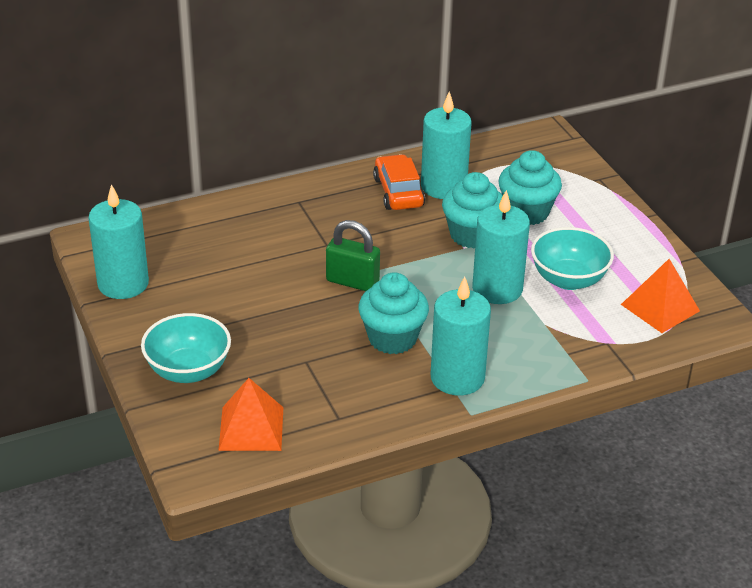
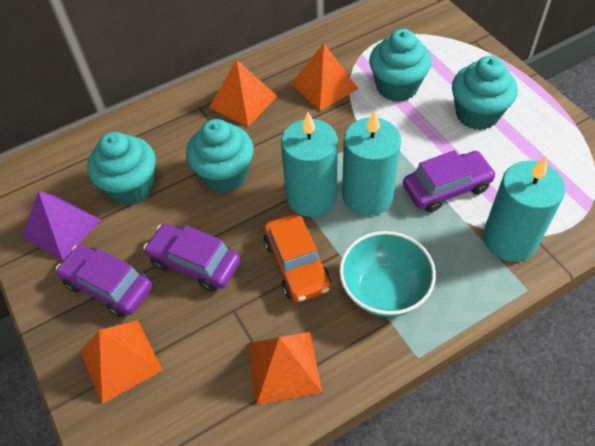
green padlock: [326,220,380,291] = 1 -> none = 0
orange pyramid: [218,378,283,451] [621,259,700,333] = 2 -> [80,320,163,404] [209,59,277,127] [248,332,323,405] [291,44,358,111] = 4
purple car: none = 0 -> [56,245,152,317] [143,224,241,292] [403,150,496,212] = 3
purple pyramid: none = 0 -> [22,191,101,261] = 1
turquoise bowl: [141,313,231,383] [531,227,614,290] = 2 -> [339,231,436,317] = 1
turquoise candle: [88,184,149,299] [421,91,472,199] [431,276,491,395] [472,190,530,304] = 4 -> [281,112,338,217] [342,110,401,216] [483,157,565,262] = 3
turquoise cupcake: [358,272,429,354] [442,172,503,248] [498,150,562,225] = 3 -> [87,132,156,206] [186,119,254,193] [369,29,432,102] [452,56,518,130] = 4

